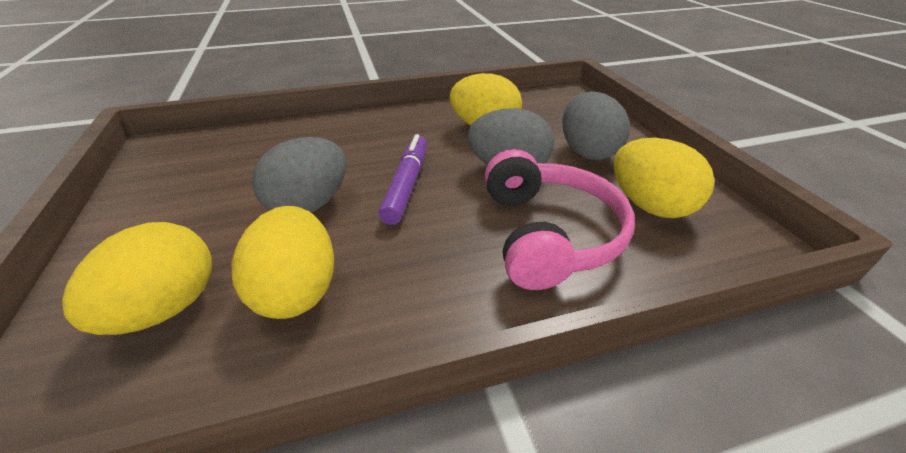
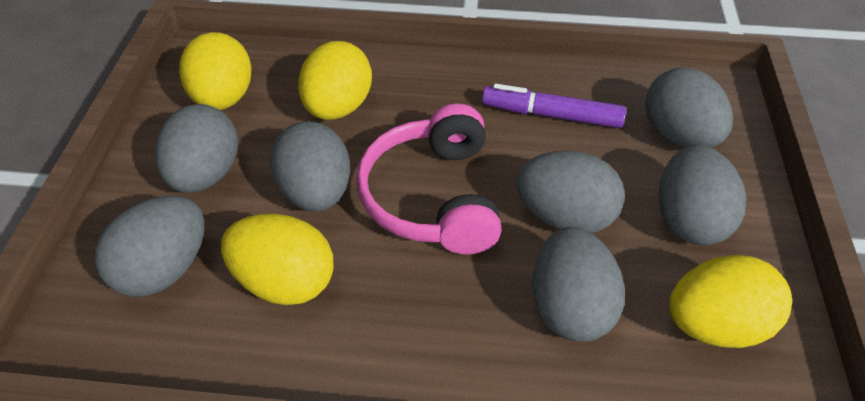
grey egg: [252,137,346,213] [468,108,554,165] [562,92,630,160] = 3 -> [95,196,205,297] [155,104,238,193] [270,121,350,211] [516,151,625,233] [532,227,625,342] [645,67,733,148] [659,145,746,245] = 7

